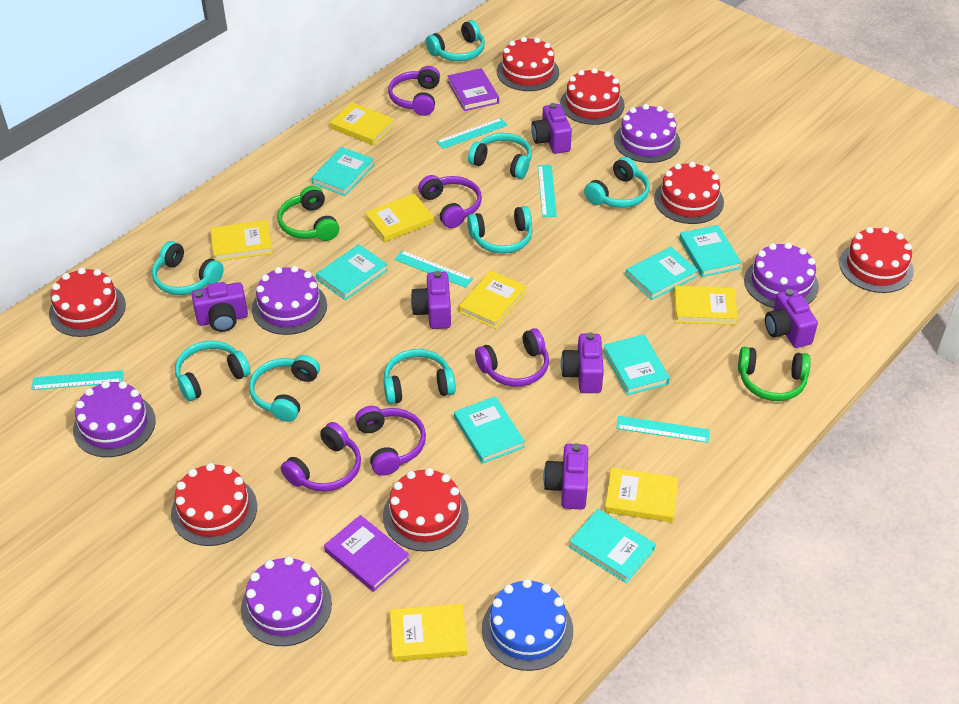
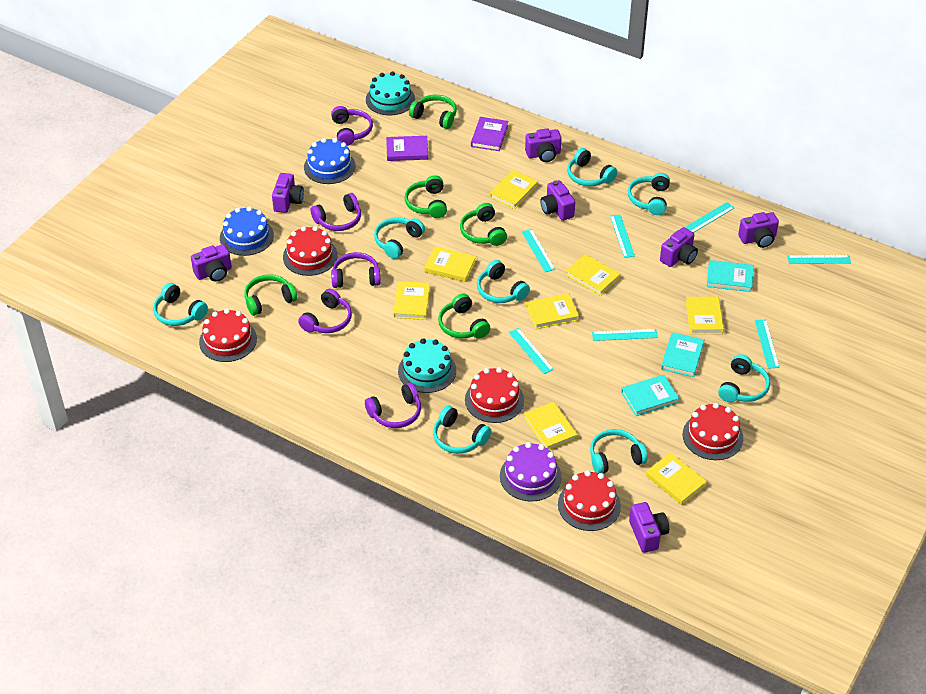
blue cake: [482,579,573,671] = 1 -> [220,206,274,256] [304,138,356,184] = 2
green headphones: [277,186,339,241] [738,347,811,401] = 2 -> [244,274,297,316] [405,175,447,218] [409,95,457,129] [438,294,491,339] [460,203,507,246] = 5
purple cake: [73,381,156,457] [241,556,332,646] [252,266,327,335] [614,104,681,163] [744,242,819,308] = 5 -> [500,442,562,501] = 1
purple camera: [192,282,248,332] [411,271,451,329] [531,103,572,154] [543,443,588,509] [561,332,604,393] [765,289,818,348] = 6 -> [191,244,232,282] [272,173,304,213] [525,128,562,162] [540,180,575,221] [629,502,669,553] [660,227,698,267] [738,212,779,248] = 7
red cake: [49,268,126,337] [171,463,257,546] [383,468,469,552] [497,37,559,91] [560,68,625,125] [654,161,724,224] [839,227,914,293] = 7 -> [199,309,257,362] [283,226,338,276] [465,367,524,423] [558,470,621,531] [683,403,743,460] = 5
turquoise book: [312,147,374,196] [316,244,388,300] [454,396,525,464] [569,509,656,583] [603,334,670,395] [625,247,698,300] [679,225,742,277] = 7 -> [621,375,679,416] [661,332,704,377] [707,260,754,292] = 3
turquoise cake: none = 0 -> [366,72,415,116] [398,338,456,393] = 2
turquoise ruler: [31,370,124,390] [394,251,473,288] [436,118,508,149] [538,165,557,217] [616,416,710,443] = 5 -> [509,328,554,374] [522,229,555,272] [592,329,658,341] [610,214,635,258] [685,202,734,233] [755,320,780,369] [787,255,851,264] = 7
yellow book: [210,220,273,261] [330,102,395,145] [365,194,434,242] [390,604,467,662] [459,270,527,329] [605,468,678,522] [674,286,738,325] = 7 -> [393,281,430,320] [424,246,476,282] [490,170,538,209] [524,402,577,450] [526,293,579,329] [566,254,620,296] [646,453,707,505] [686,297,724,334] = 8

